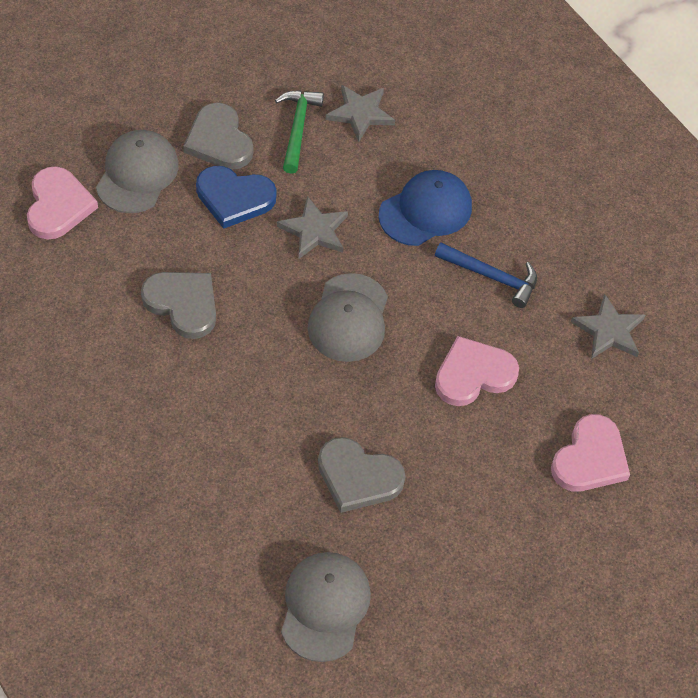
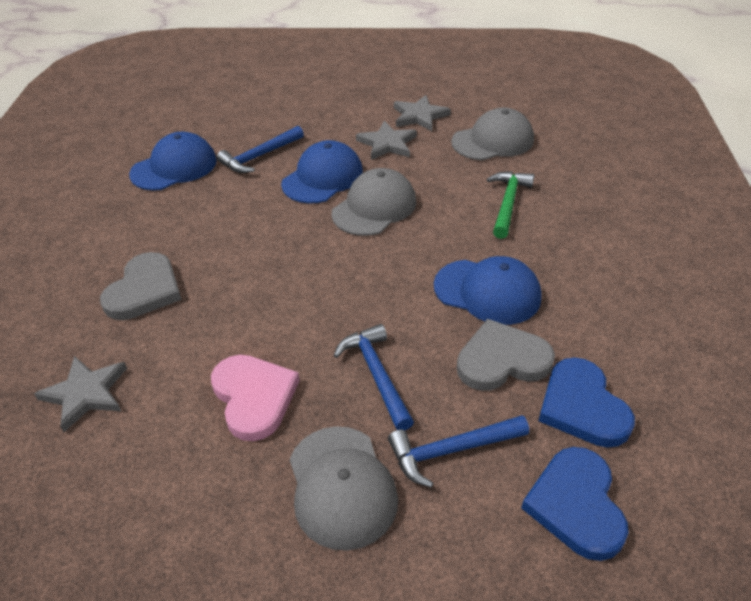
blue cap: [379,170,472,246] = 1 -> [129,132,217,191] [281,140,363,204] [434,256,542,325] = 3
blue hammer: [435,243,537,308] = 1 -> [217,126,304,173] [333,324,414,430] [388,415,529,488] = 3
blue heart: [196,166,277,229] = 1 -> [521,447,629,561] [539,357,635,448] = 2
grey heart: [141,272,216,339] [183,103,253,170] [318,437,405,513] = 3 -> [100,252,182,320] [457,319,555,391] = 2
pink heart: [27,166,98,239] [435,336,519,406] [551,414,630,492] = 3 -> [211,355,300,441] = 1

